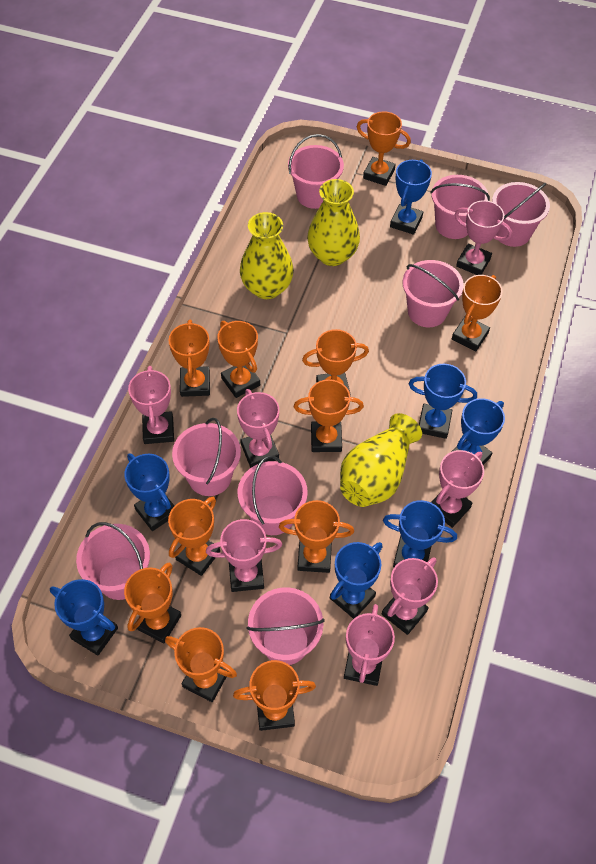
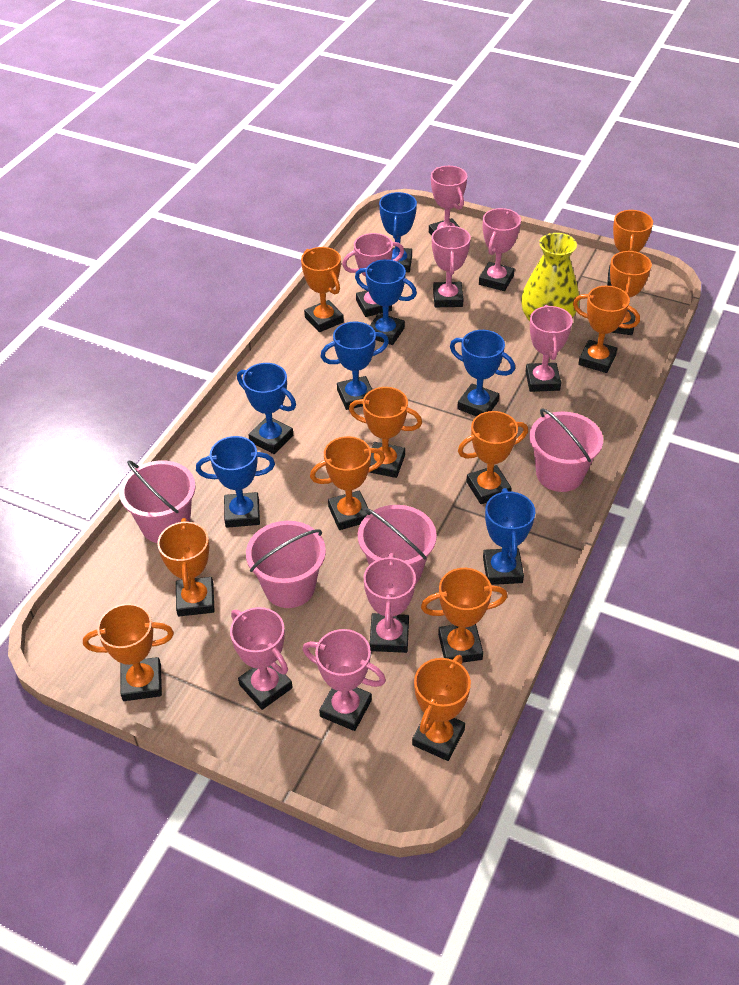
pink bucket: [76,522,150,600] [172,418,241,496] [238,456,308,535] [246,587,325,665] [288,134,344,209] [402,260,464,327] [430,175,490,239] [492,182,550,247] = 8 -> [119,460,196,543] [246,521,326,608] [358,505,437,585] [529,409,603,492] = 4
pink trophy: [128,366,174,444] [206,519,282,592] [237,389,279,468] [344,604,395,686] [382,557,438,635] [431,450,484,528] [454,200,512,275] = 7 -> [230,607,293,710] [303,629,386,731] [342,233,404,317] [364,553,416,653] [429,166,467,236] [432,226,471,307] [479,208,521,291] [525,305,573,392] = 8
yellow vase: [240,212,294,299] [307,179,360,266] [340,413,422,507] = 3 -> [521,233,579,322] = 1

